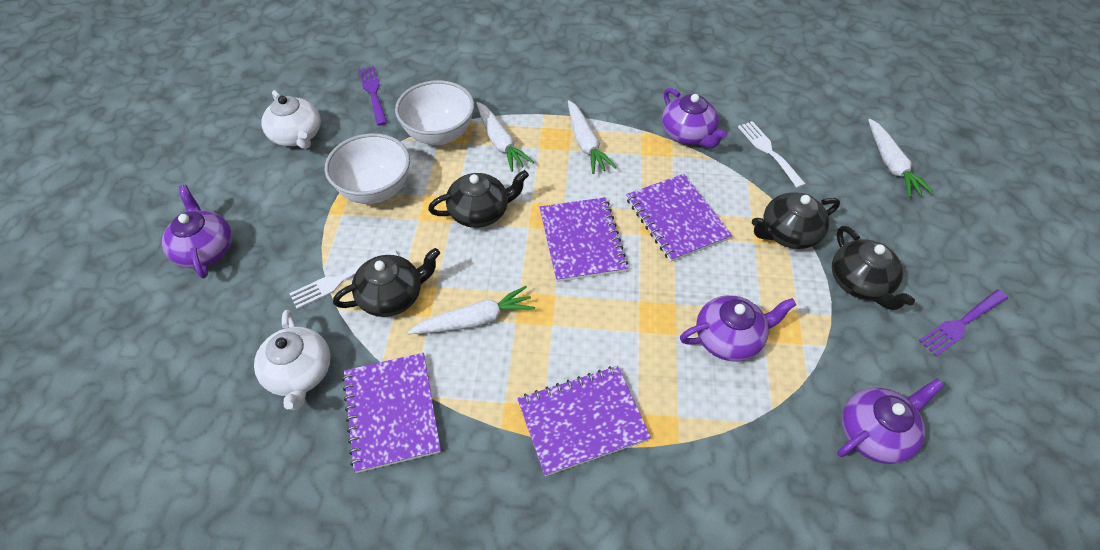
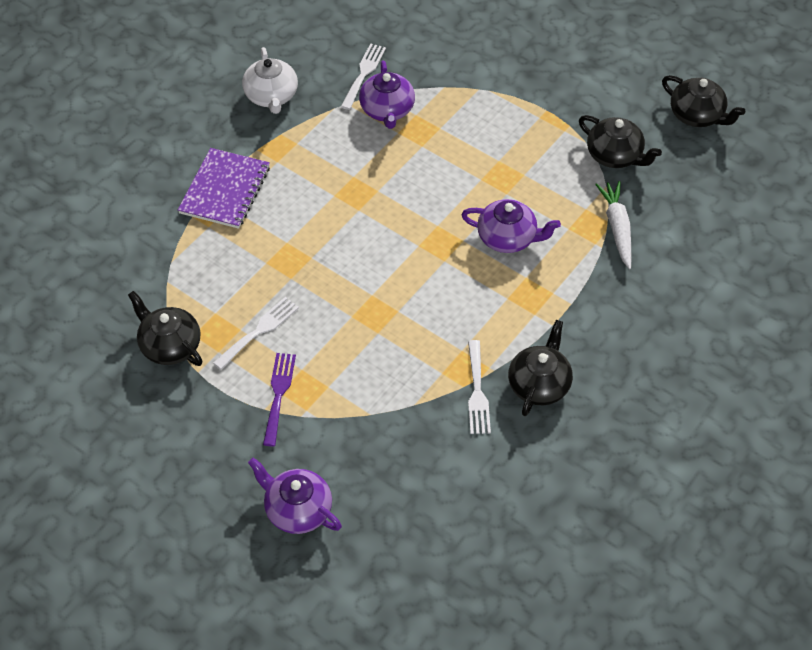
purple fork: [358,66,387,126] [919,289,1008,356] = 2 -> [263,353,296,446] = 1
purple notebook: [342,353,441,473] [517,366,651,476] [539,197,628,282] [626,174,732,262] = 4 -> [178,148,270,229] = 1
purple teapot: [162,185,232,278] [662,88,727,148] [680,295,796,362] [837,379,944,464] = 4 -> [248,458,342,534] [359,60,415,129] [461,199,561,253] = 3
white bowl: [325,133,410,204] [395,80,474,145] = 2 -> none = 0
white carrot: [408,286,535,334] [476,102,534,172] [568,100,616,174] [868,119,933,197] = 4 -> [595,181,632,269] = 1
white fork: [289,249,398,309] [738,121,806,188] = 2 -> [213,297,299,369] [341,43,386,110] [468,340,491,434] = 3
white teapot: [254,310,330,410] [262,90,321,149] = 2 -> [242,47,298,114] = 1

